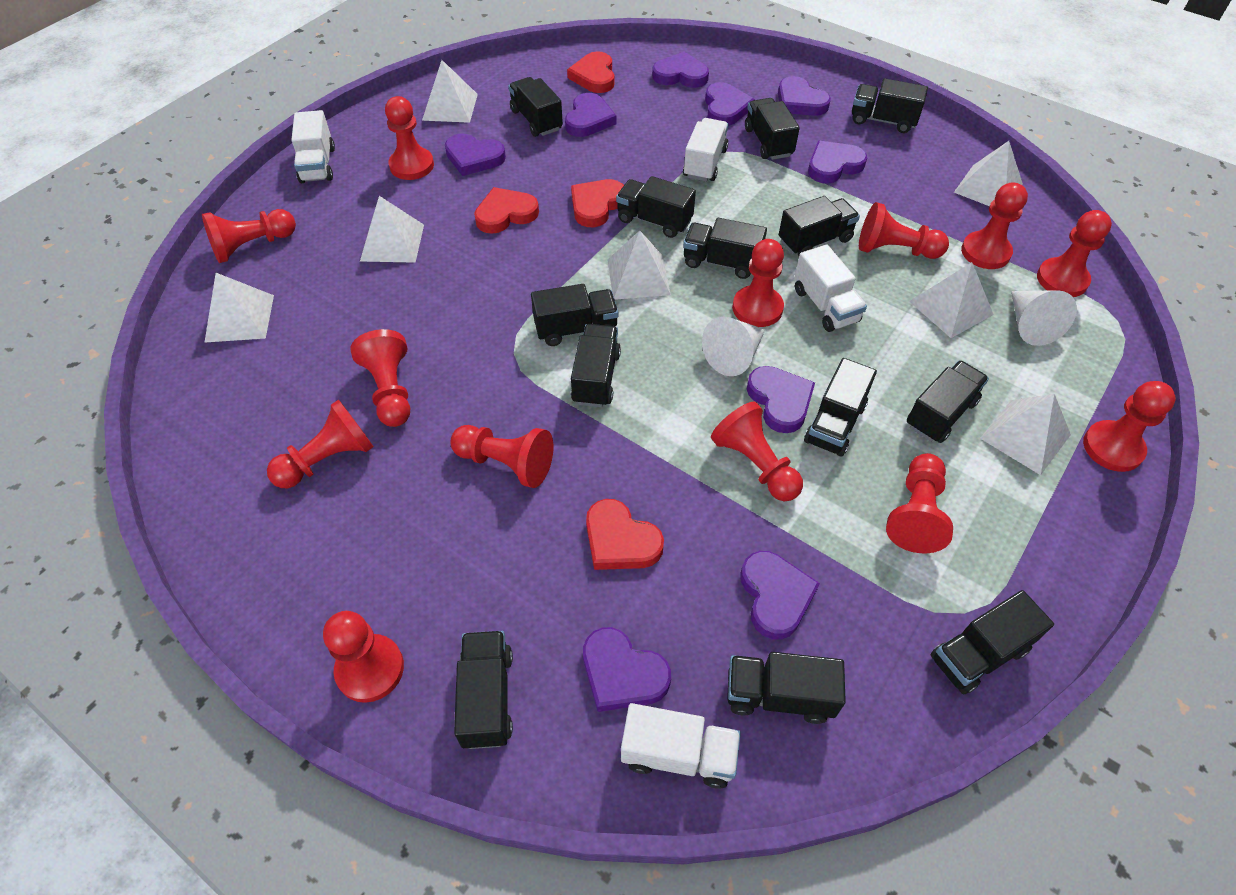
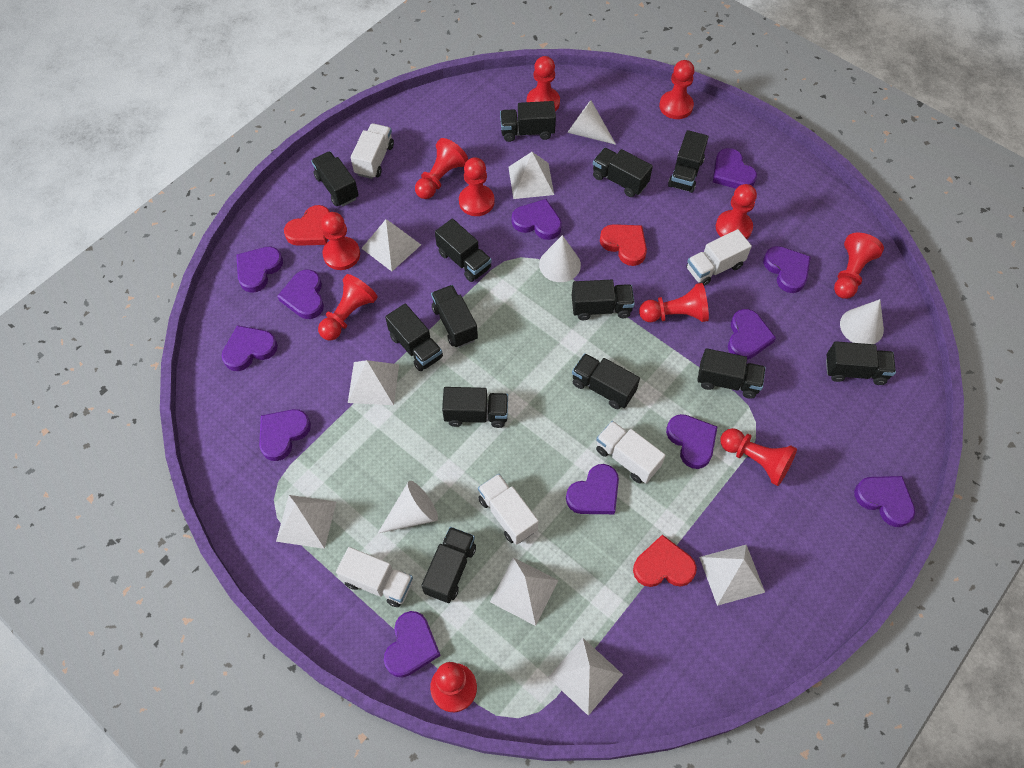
purple heart: [445,134,506,176] [565,93,616,137] [583,627,671,712] [652,52,709,88] [705,82,755,126] [740,551,820,640] [747,366,815,433] [778,76,831,116] [808,141,867,184] = 9 -> [221,325,278,371] [236,247,283,293] [259,409,311,461] [277,270,324,319] [384,611,441,677] [512,199,562,240] [566,464,619,514] [666,414,717,469] [713,148,757,189] [728,309,776,360] [763,246,811,293] [854,476,915,527] = 12
red heart: [474,187,539,234] [567,51,615,93] [571,179,624,227] [586,499,664,570] = 4 -> [284,205,330,246] [600,224,647,266] [633,535,697,587] = 3
red pawn: [202,209,296,263] [267,400,374,488] [323,611,404,703] [351,329,410,427] [385,96,434,180] [451,425,553,488] [711,401,803,501] [732,239,784,327] [859,202,949,259] [886,453,953,553] [961,182,1028,269] [1037,210,1112,297] [1083,381,1176,472] = 13 -> [318,274,378,341] [321,212,360,270] [415,138,468,199] [430,662,477,712] [459,157,495,216] [527,56,560,111] [639,283,709,322] [659,60,694,119] [716,184,757,239] [720,428,797,486] [834,233,884,299] = 11
white cone: [702,316,765,376] [1011,290,1077,346] = 2 -> [378,481,438,533] [539,235,581,282] [568,100,616,145] [840,299,884,344] = 4
white truck: [291,110,335,183] [621,703,741,789] [683,118,728,182] [795,244,867,332] = 4 -> [336,547,413,607] [351,123,394,179] [478,474,539,545] [596,421,666,483] [687,229,752,286] = 5

